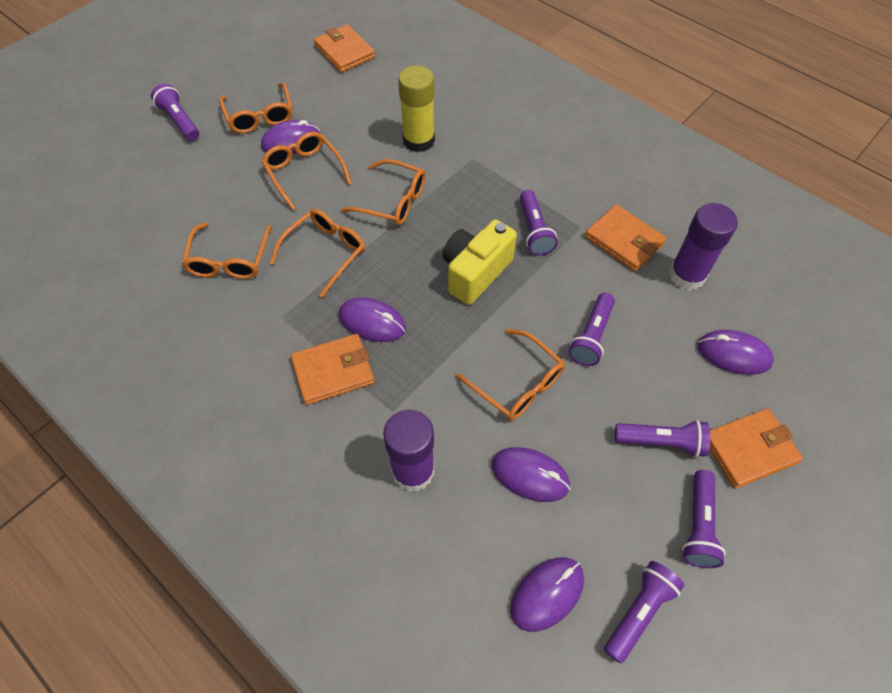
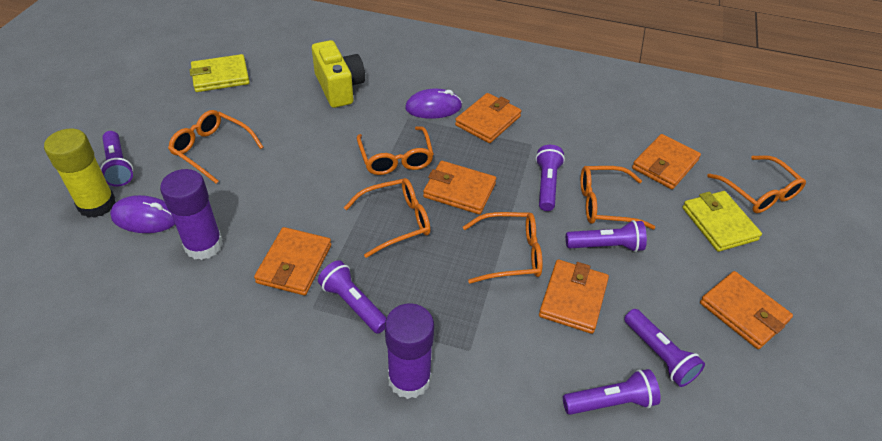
orange wallet: [291,334,375,405] [314,24,375,73] [585,205,666,271] [709,408,803,488] = 4 -> [254,227,331,295] [423,161,496,215] [455,93,521,143] [539,259,609,334] [632,134,701,189] [700,271,793,349] = 6
purple mouse: [261,120,320,154] [339,297,406,342] [491,447,570,502] [510,557,584,632] [698,330,774,375] = 5 -> [110,195,175,233] [405,88,462,119] = 2
yellow wallet: none = 0 -> [190,54,250,92] [682,191,762,252] = 2

